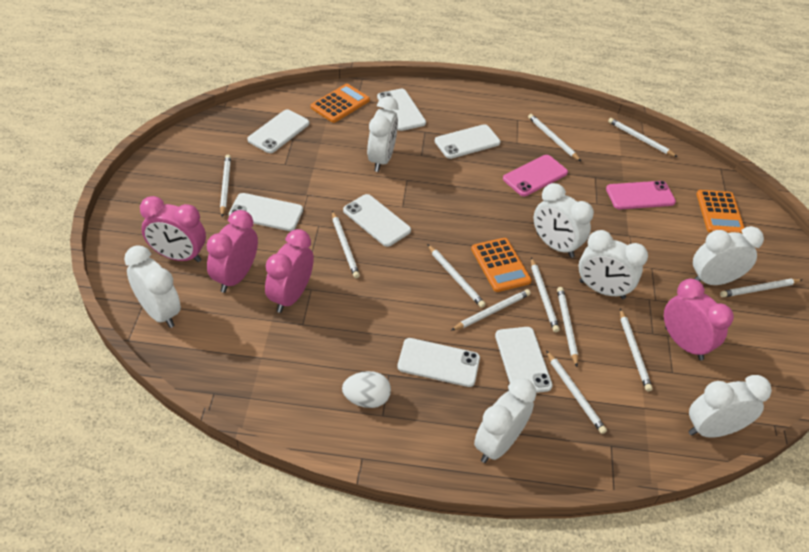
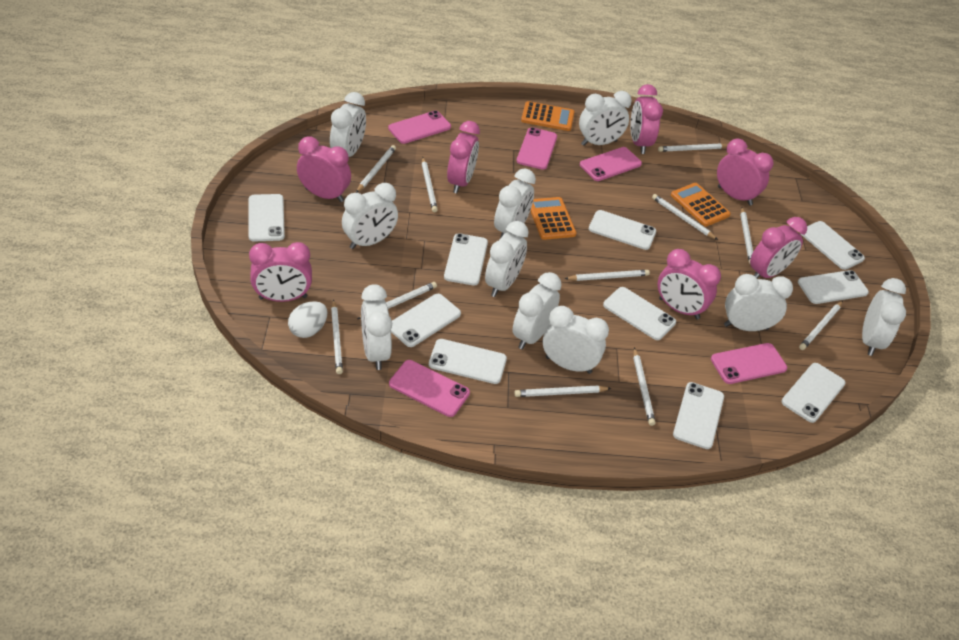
pink clock: [140,196,206,262] [206,210,258,293] [265,229,314,313] [664,279,734,360] = 4 -> [249,242,312,302] [297,137,351,202] [447,121,480,193] [630,84,663,154] [658,249,721,320] [717,139,774,206] [750,217,807,279] = 7
pink phone: [503,155,568,196] [606,181,676,209] = 2 -> [388,111,451,144] [389,360,470,417] [516,127,557,170] [580,147,642,181] [711,343,787,384] = 5
white clock: [124,245,181,328] [367,96,398,172] [474,378,536,463] [534,183,594,258] [579,230,648,299] [688,375,772,438] [693,226,764,285] = 7 -> [330,92,366,157] [342,183,398,249] [361,284,392,370] [485,221,529,297] [494,168,536,238] [512,272,562,350] [543,306,609,374] [579,91,632,146] [724,274,793,331] [862,278,906,356] = 10
white phone: [229,193,303,231] [247,109,309,153] [343,194,411,247] [377,89,426,131] [397,338,480,387] [434,124,500,159] [495,327,553,393] = 7 -> [248,194,285,242] [391,294,461,347] [429,339,507,384] [444,233,488,286] [589,210,656,250] [603,287,676,340] [673,382,724,449] [782,363,846,423] [798,270,869,304] [800,221,865,270] = 10

